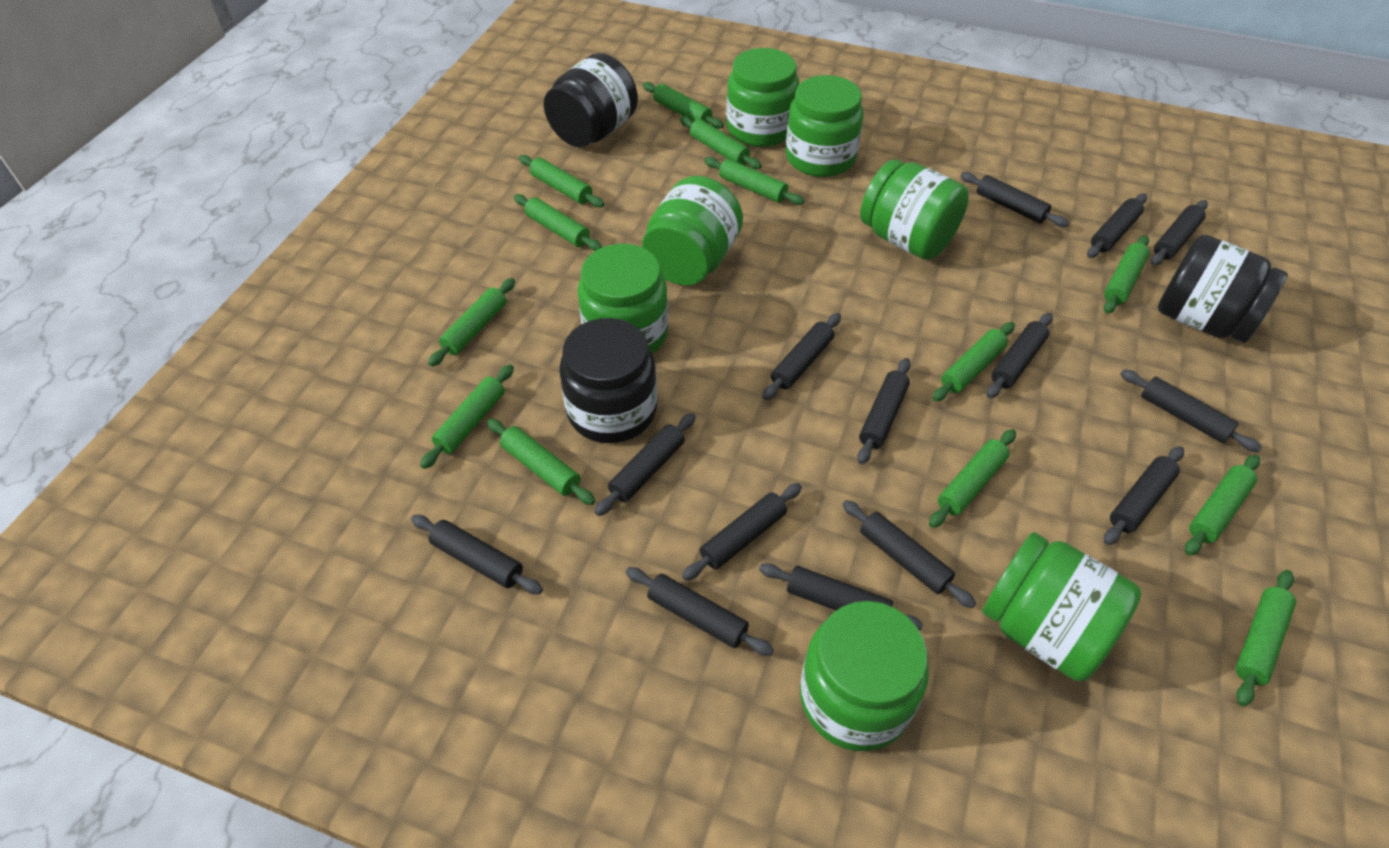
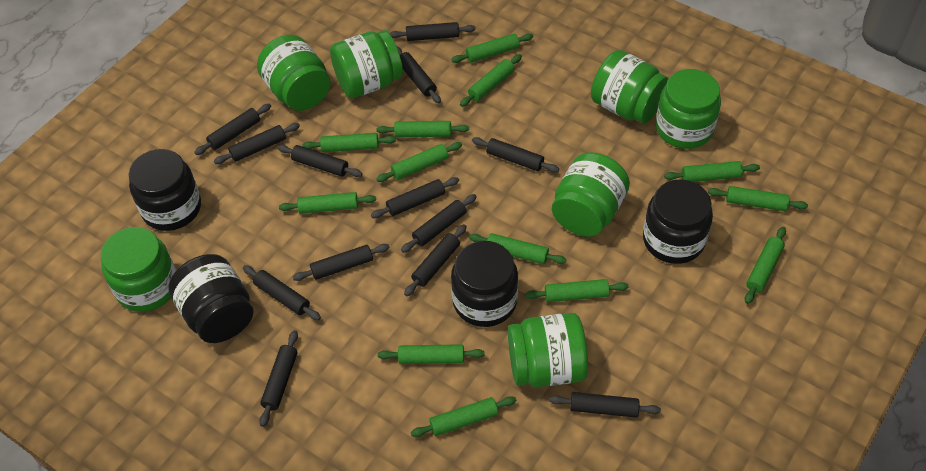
black jar: [543,53,638,147] [559,318,657,443] [1158,235,1288,343] = 3 -> [129,149,201,231] [168,254,253,343] [451,241,518,327] [643,179,713,264] = 4
black rolling pin: [411,515,543,594] [595,413,695,516] [626,567,774,656] [682,483,802,581] [759,563,923,630] [763,313,841,400] [842,500,976,608] [857,358,911,464] [960,172,1069,227] [987,313,1053,399] [1087,194,1147,258] [1104,446,1184,545] [1120,369,1262,452] [1151,200,1208,266] = 14 -> [194,103,271,155] [214,123,300,164] [243,265,321,320] [259,330,298,427] [277,145,363,177] [293,244,390,281] [371,177,459,218] [389,22,476,41] [397,46,441,103] [401,194,477,253] [404,224,467,296] [472,137,559,173] [549,392,661,418] = 13

